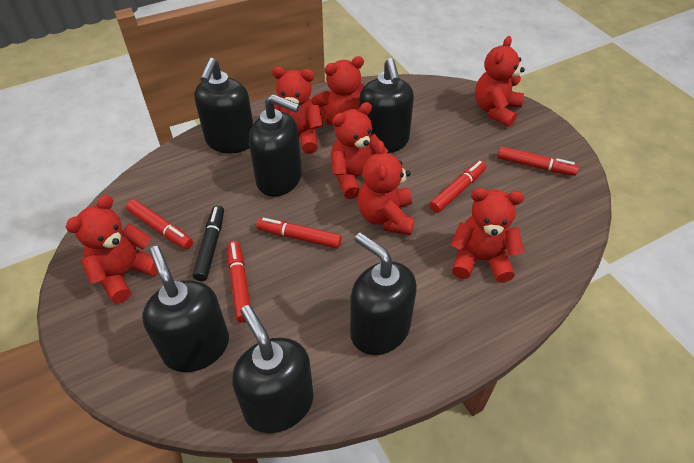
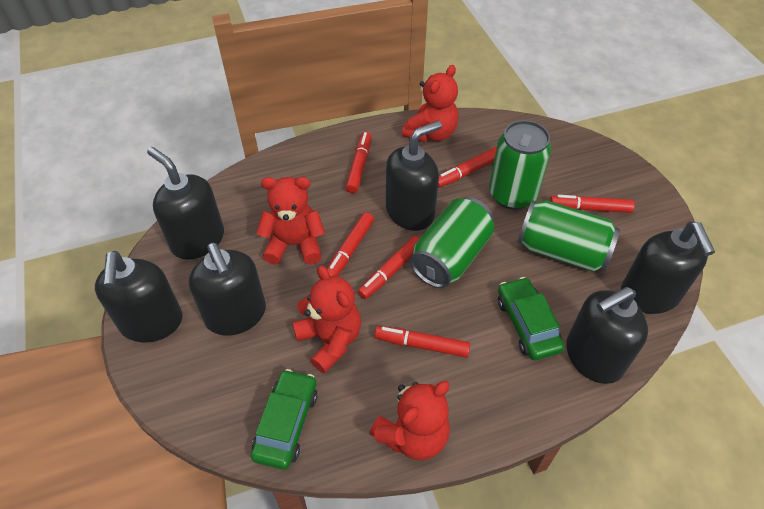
black marker: [193,205,224,281] = 1 -> none = 0
green can: none = 0 -> [410,197,494,288] [489,120,551,210] [518,200,620,272] = 3
green car: none = 0 -> [251,369,318,470] [498,277,564,360] = 2
red marker: [126,199,193,249] [227,241,250,322] [256,218,342,248] [429,161,486,213] [497,146,579,176] = 5 -> [327,212,374,276] [346,132,371,193] [358,236,420,299] [375,326,470,357] [438,147,497,188] [550,195,635,213] = 6
red teddy bear: [66,195,158,303] [272,66,323,154] [312,56,365,125] [331,102,388,199] [358,141,414,235] [450,188,524,283] [475,36,525,127] = 7 -> [256,177,325,265] [292,265,361,373] [369,381,450,460] [402,65,458,142] = 4

